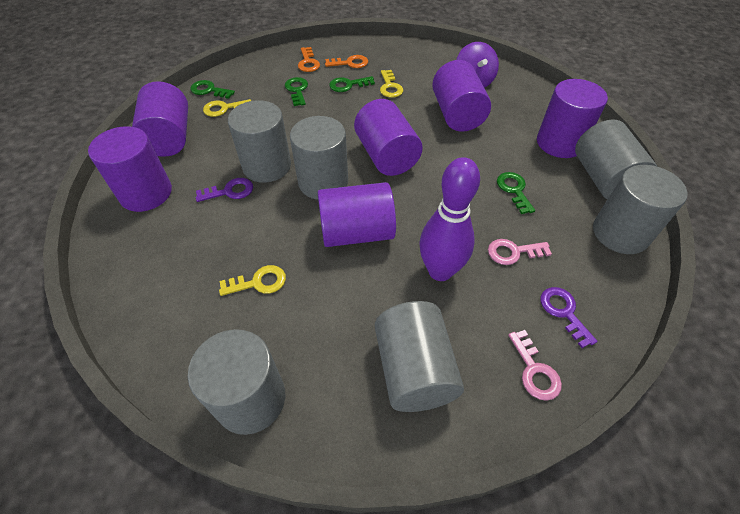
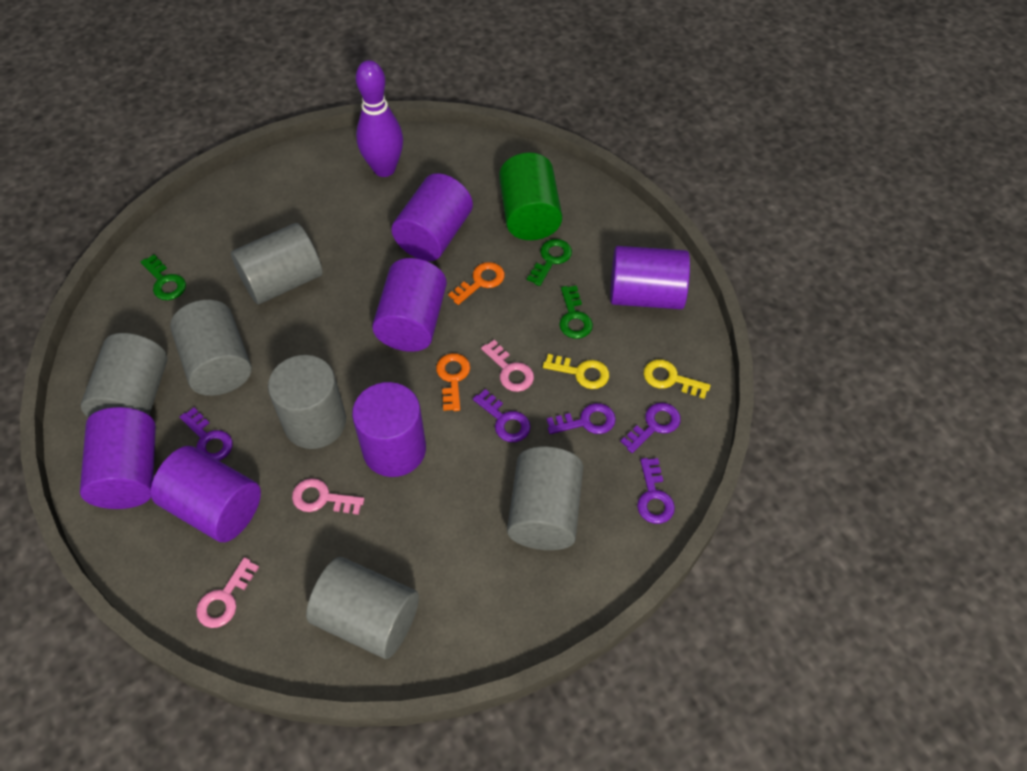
green cylinder: none = 0 -> [499,153,562,240] = 1
green key: [190,80,235,99] [285,77,308,106] [329,76,375,92] [497,172,535,214] = 4 -> [141,255,186,300] [527,239,572,286] [559,286,593,339] = 3
pink key: [488,239,552,265] [508,330,562,401] = 2 -> [196,557,259,628] [292,478,364,515] [481,340,534,392] = 3
purple key: [196,178,253,202] [540,287,597,348] = 2 -> [180,407,233,461] [473,389,531,442] [547,403,616,434] [620,403,681,453] [637,458,675,524] = 5
purple spinning top: [456,42,499,88] = 1 -> none = 0
yellow key: [203,99,251,117] [219,265,286,296] [380,70,403,98] = 3 -> [543,354,609,389] [644,359,711,399] = 2

